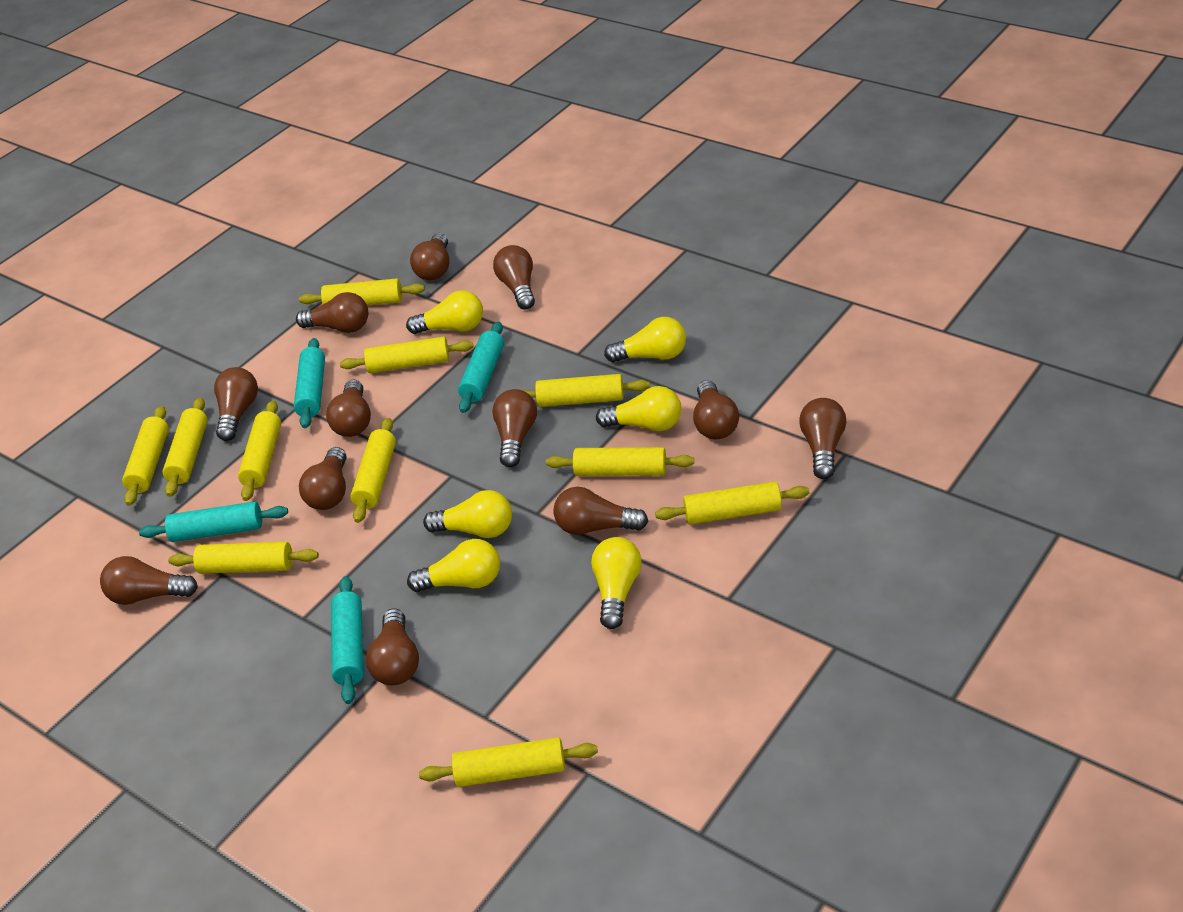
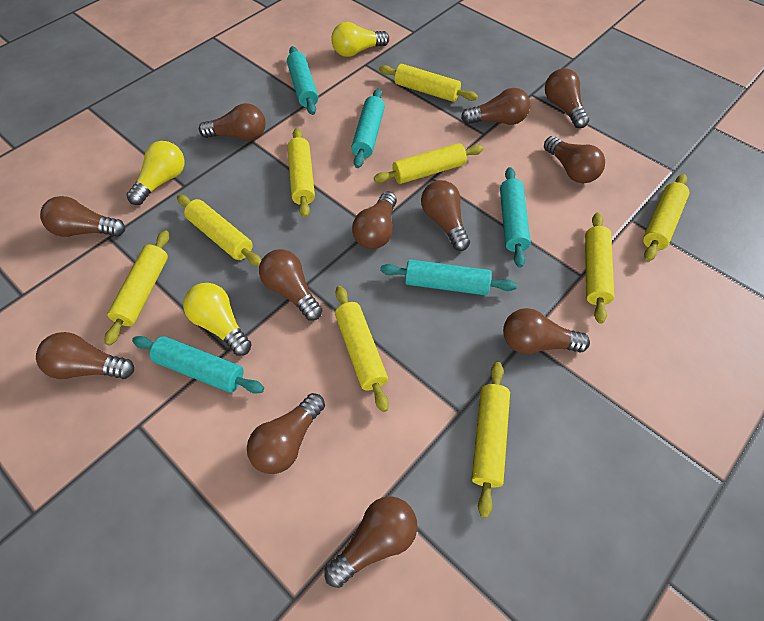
turquoise rolling pin: [139,501,288,542] [294,338,325,428] [331,576,364,704] [458,322,504,413] = 4 -> [132,336,264,394] [287,46,318,115] [351,89,385,168] [380,260,517,295] [500,167,531,268] = 5
yellow light bulb: [406,290,483,334] [407,539,500,592] [423,490,512,538] [591,537,641,629] [596,386,682,431] [604,317,686,362] = 6 -> [127,141,184,205] [183,283,252,356] [331,22,389,57] = 3
yellow rolling pin: [122,406,169,506] [163,398,208,497] [168,542,319,574] [238,400,281,501] [299,278,425,305] [340,337,474,373] [350,418,396,523] [419,737,598,787] [522,374,650,407] [546,447,694,476] [655,481,809,524] = 11 -> [105,230,169,346] [177,195,261,267] [288,128,315,218] [335,286,389,412] [374,143,484,184] [379,64,478,102] [472,362,510,518] [585,213,614,324] [643,174,689,262] = 9

